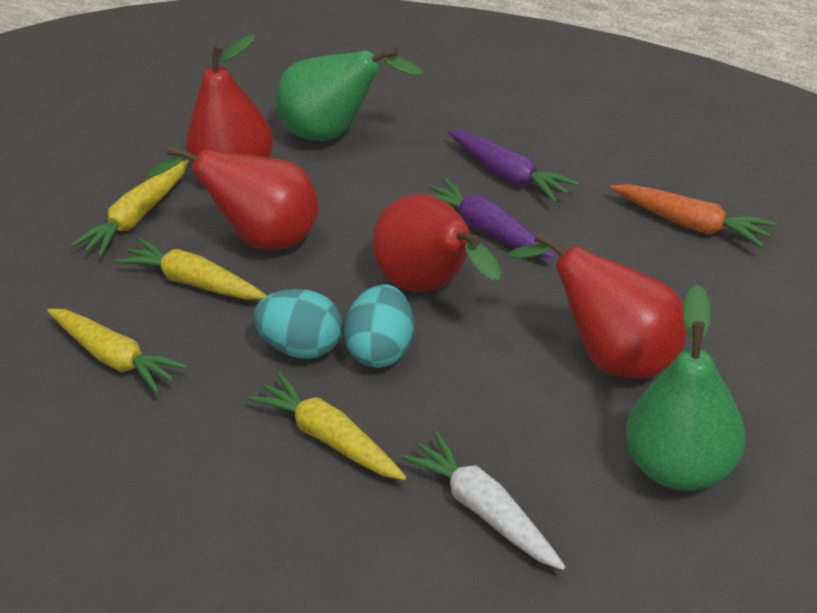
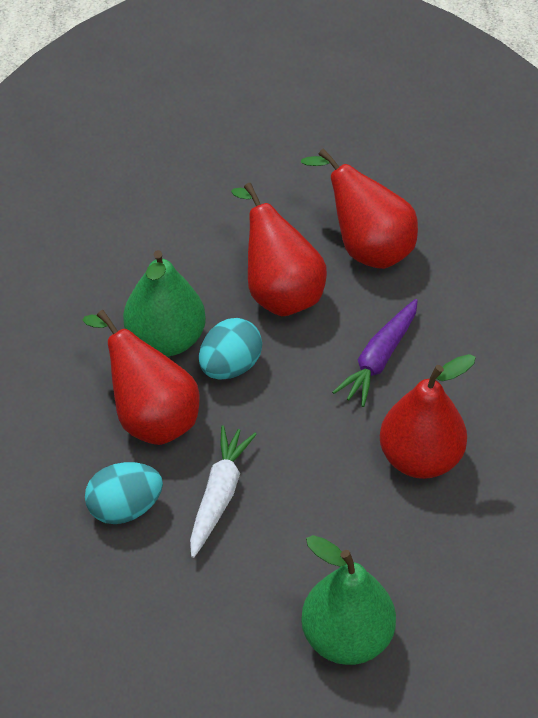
orange carrot: [610,184,777,248] = 1 -> none = 0
purple carrot: [427,178,556,258] [448,131,580,203] = 2 -> [332,299,418,407] = 1
yellow carrot: [47,309,188,394] [71,159,189,257] [116,238,267,300] [247,372,406,480] = 4 -> none = 0

